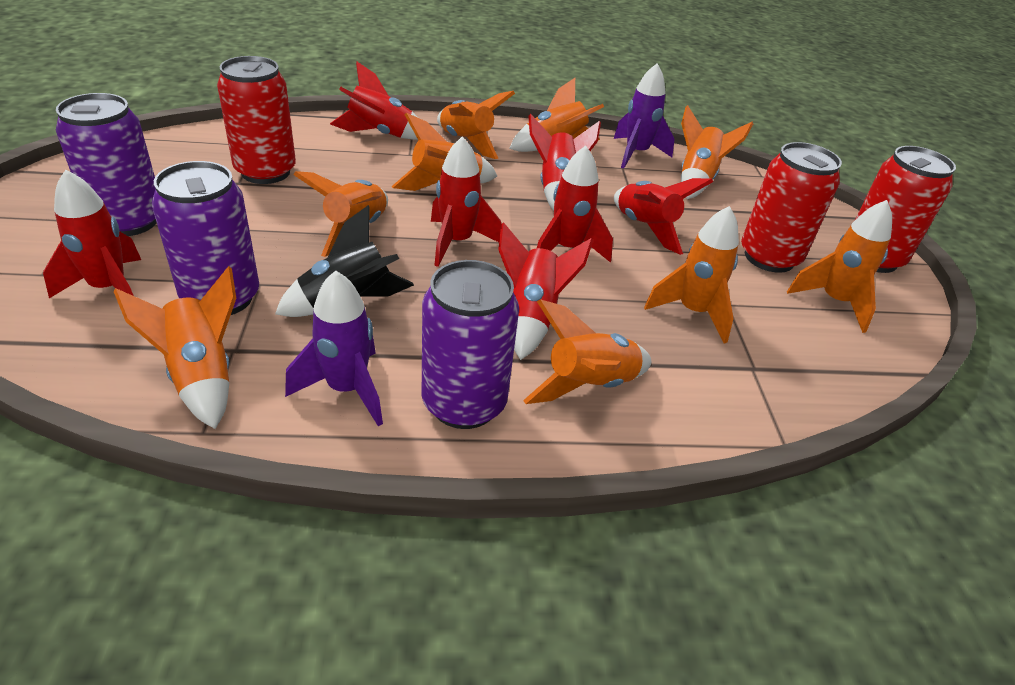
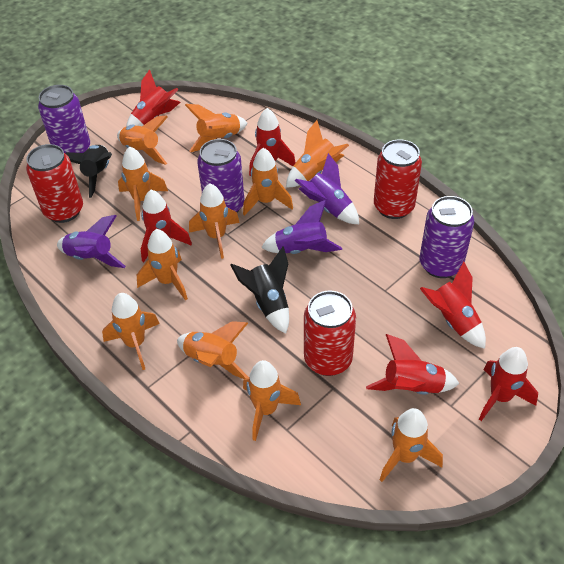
black rocket: [275,205,414,317] = 1 -> [65,145,112,198] [230,247,289,334] = 2
orange rocket: [114,266,236,429] [293,171,388,257] [392,113,497,191] [437,91,515,159] [509,78,604,152] [523,299,651,404] [644,206,739,344] [681,105,753,199] [787,200,892,333] = 9 -> [102,293,160,370] [117,116,168,165] [118,147,168,221] [137,229,188,301] [177,321,249,379] [185,104,247,152] [189,183,240,259] [243,148,293,216] [243,360,301,441] [286,120,349,188] [380,408,443,482] = 11
purple rocket: [285,271,383,426] [614,63,675,169] = 2 -> [57,215,126,268] [261,200,342,254] [295,153,359,224] = 3
red rocket: [43,170,141,298] [330,62,418,140] [431,136,501,267] [498,222,593,360] [529,114,601,211] [537,146,613,263] [614,178,713,255] = 7 -> [126,69,180,127] [141,190,192,262] [249,108,296,176] [366,334,459,395] [420,261,486,349] [479,347,538,421] = 6

